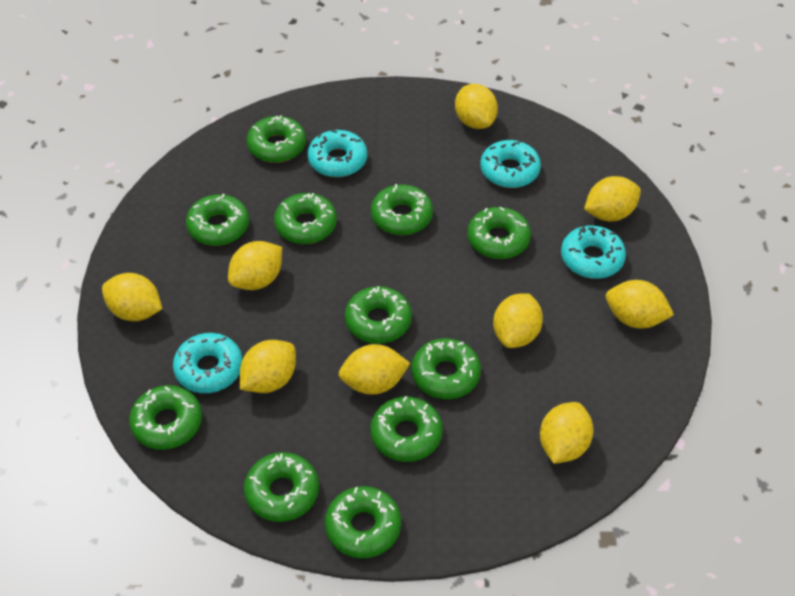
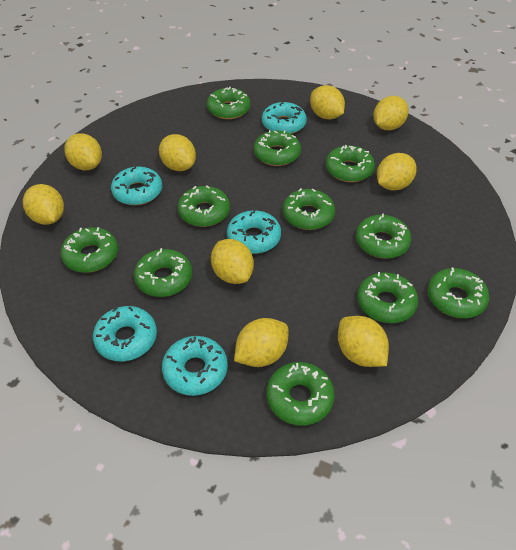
turquoise donut: [173,333,243,393] [308,130,367,177] [480,140,541,188] [561,226,626,279] = 4 -> [93,306,157,361] [111,165,162,205] [162,336,228,396] [227,209,281,254] [262,101,307,134] = 5

